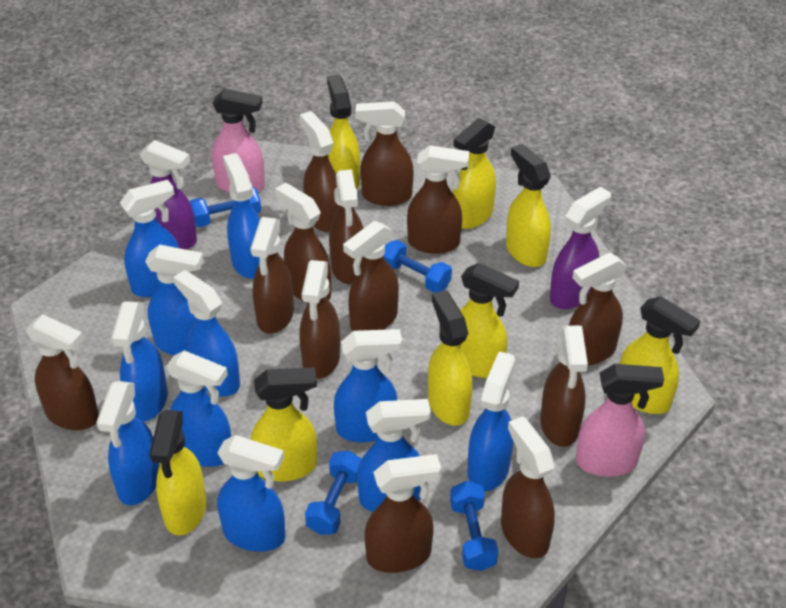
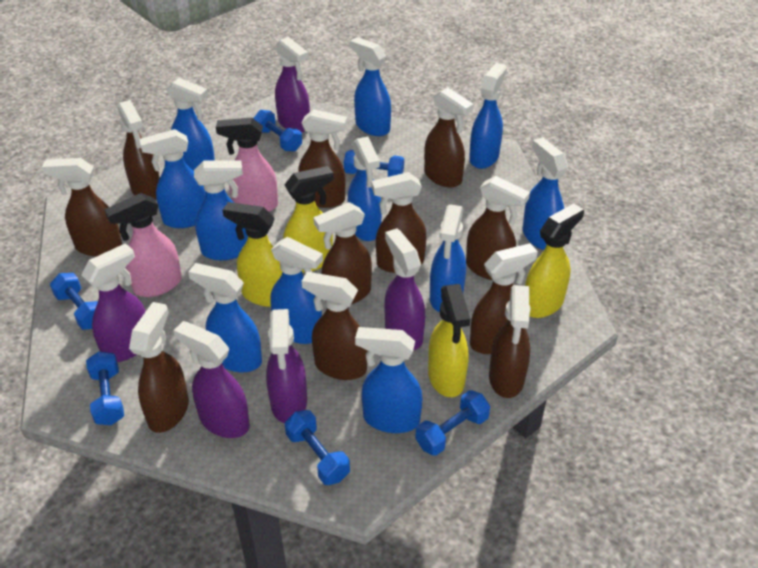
blue dumbbell: [190,186,261,227] [305,451,362,535] [383,240,452,293] [450,481,499,571] = 4 -> [50,273,98,330] [86,351,124,425] [253,110,302,151] [285,410,350,485] [344,150,404,177] [415,390,490,456] = 6
brown spray bottle: [26,314,99,430] [250,217,294,334] [275,183,331,303] [299,260,340,379] [300,111,339,233] [329,169,364,284] [343,221,399,331] [355,101,414,206] [364,454,441,573] [407,145,469,254] [501,417,555,558] [540,325,588,447] [569,253,627,366] = 13 -> [42,158,122,256] [118,100,160,200] [129,302,189,433] [298,109,348,208] [302,272,368,380] [313,202,372,304] [372,172,427,273] [424,88,474,187] [466,176,530,280] [470,243,538,354] [489,285,531,398] = 11
purple spray bottle: [139,140,197,249] [550,187,611,309] = 2 -> [81,243,146,362] [173,321,250,438] [266,309,307,423] [275,37,310,133] [384,228,425,350] = 5
yellow spray bottle: [149,410,206,535] [251,368,317,482] [327,75,360,189] [428,290,472,426] [453,118,496,229] [460,263,519,378] [506,144,551,267] [620,296,701,414] = 8 -> [223,202,282,307] [283,166,334,273] [428,284,470,397] [525,203,584,318] = 4

